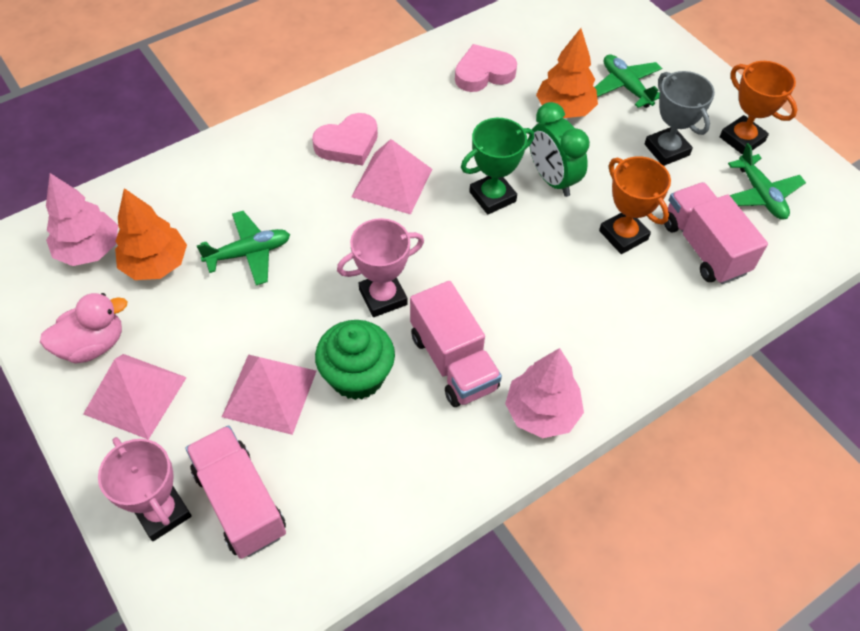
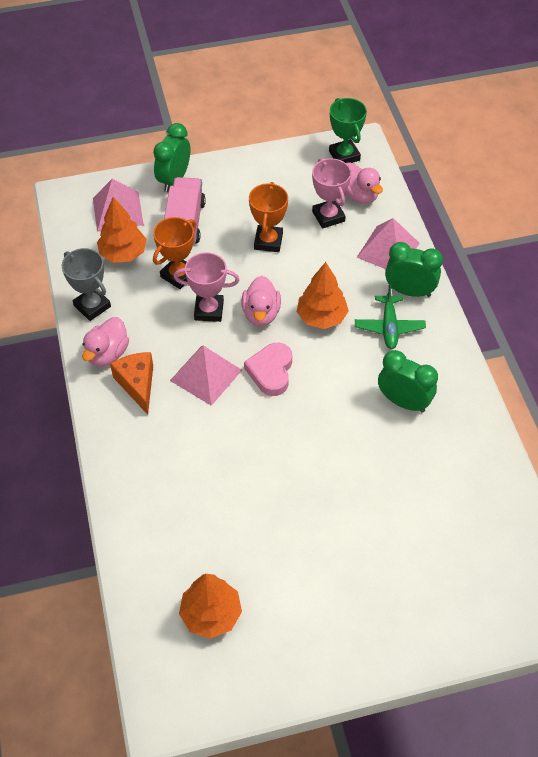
green clock: [530,102,590,197] = 1 -> [153,123,190,192] [378,350,438,413] [385,242,443,297] = 3
green cupcake: [315,320,395,400] = 1 -> none = 0
green plane: [197,211,290,285] [595,54,662,108] [728,143,806,220] = 3 -> [355,285,426,349] = 1
orange cheese: none = 0 -> [110,352,153,415] = 1
orange tree: [115,188,187,280] [536,28,598,118] = 2 -> [97,197,147,263] [179,574,242,639] [297,262,349,329] = 3
pink duck: [40,293,127,364] = 1 -> [82,317,129,367] [241,276,281,326] [345,162,383,204] = 3
pink heart: [312,113,378,166] [455,44,517,92] = 2 -> [244,343,292,396] = 1
pink tree: [46,173,118,266] [505,348,584,438] = 2 -> none = 0
pink truck: [185,425,286,559] [410,281,502,407] [664,182,768,284] = 3 -> [164,177,206,244] = 1

